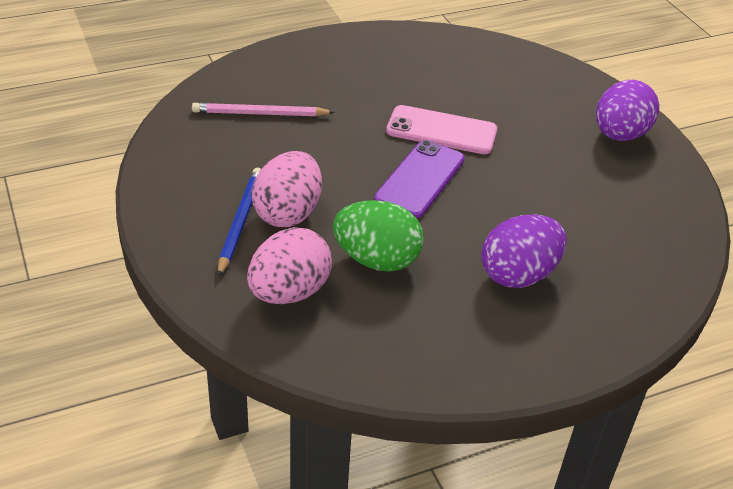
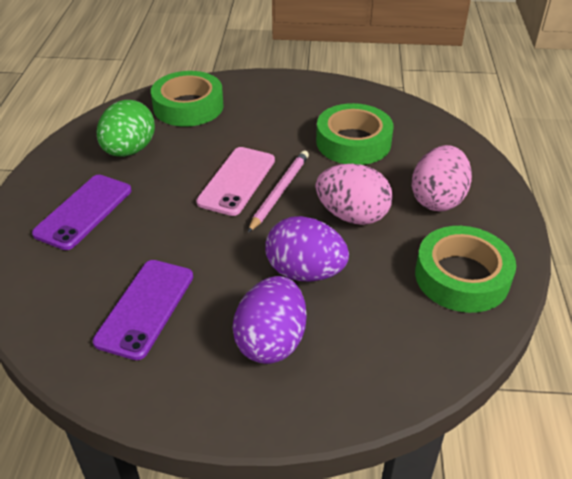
blue pencil: [218,168,261,277] = 1 -> none = 0
green tape: none = 0 -> [151,71,224,127] [316,103,393,165] [415,226,516,313] = 3
purple phone: [374,140,465,218] = 1 -> [32,175,131,250] [93,260,193,360] = 2

